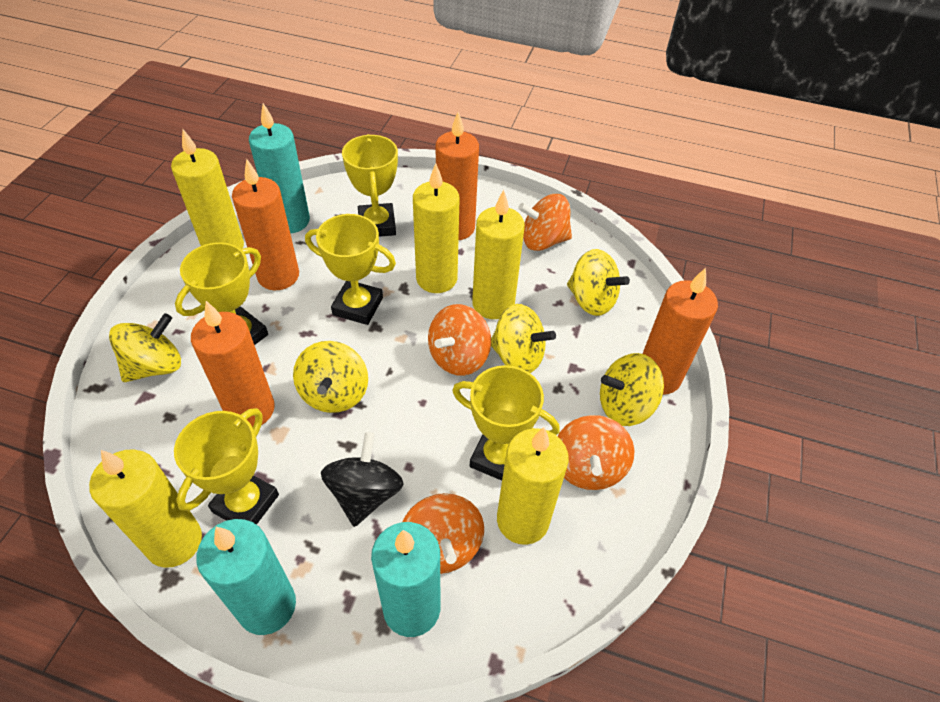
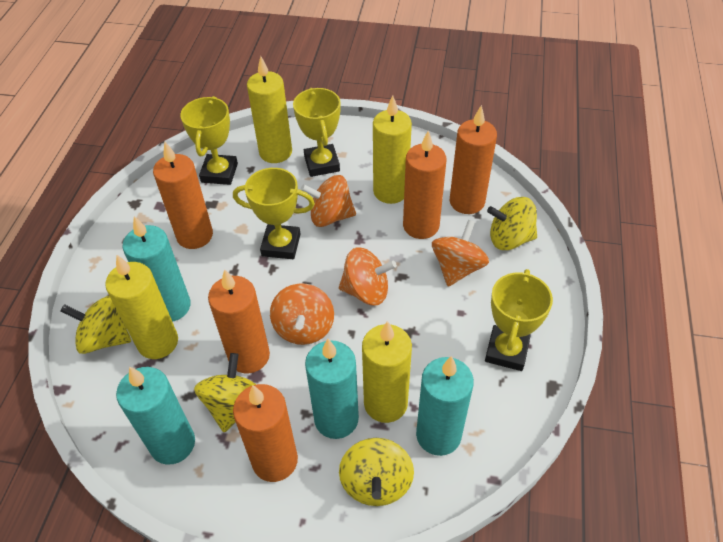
black spinning top: [321,432,404,527] = 1 -> none = 0
orange candle: [191,301,275,428] [232,158,299,290] [436,112,479,240] [642,268,718,395] = 4 -> [153,142,213,249] [208,269,270,373] [233,384,298,482] [403,131,447,239] [450,105,497,214] = 5
turquoise candle: [196,519,296,635] [249,103,310,233] [371,522,440,637] = 3 -> [116,366,195,465] [122,216,191,322] [305,339,359,439] [416,356,474,456] = 4
yellow candle: [89,449,202,568] [171,129,244,249] [413,163,460,293] [472,190,525,319] [497,427,569,545] = 5 -> [105,255,178,359] [247,56,292,163] [362,321,412,423] [373,95,412,204] = 4
yellow spinning top: [109,313,181,382] [293,341,368,413] [491,304,556,373] [567,249,630,316] [600,353,664,426] = 5 -> [61,296,131,354] [194,353,257,432] [339,438,414,506] [487,197,537,250] = 4
yellow trophy: [174,408,279,525] [175,242,268,345] [305,214,396,325] [342,134,398,237] [452,365,560,481] = 5 -> [180,96,238,185] [233,168,315,259] [293,88,341,177] [485,269,553,371] = 4

